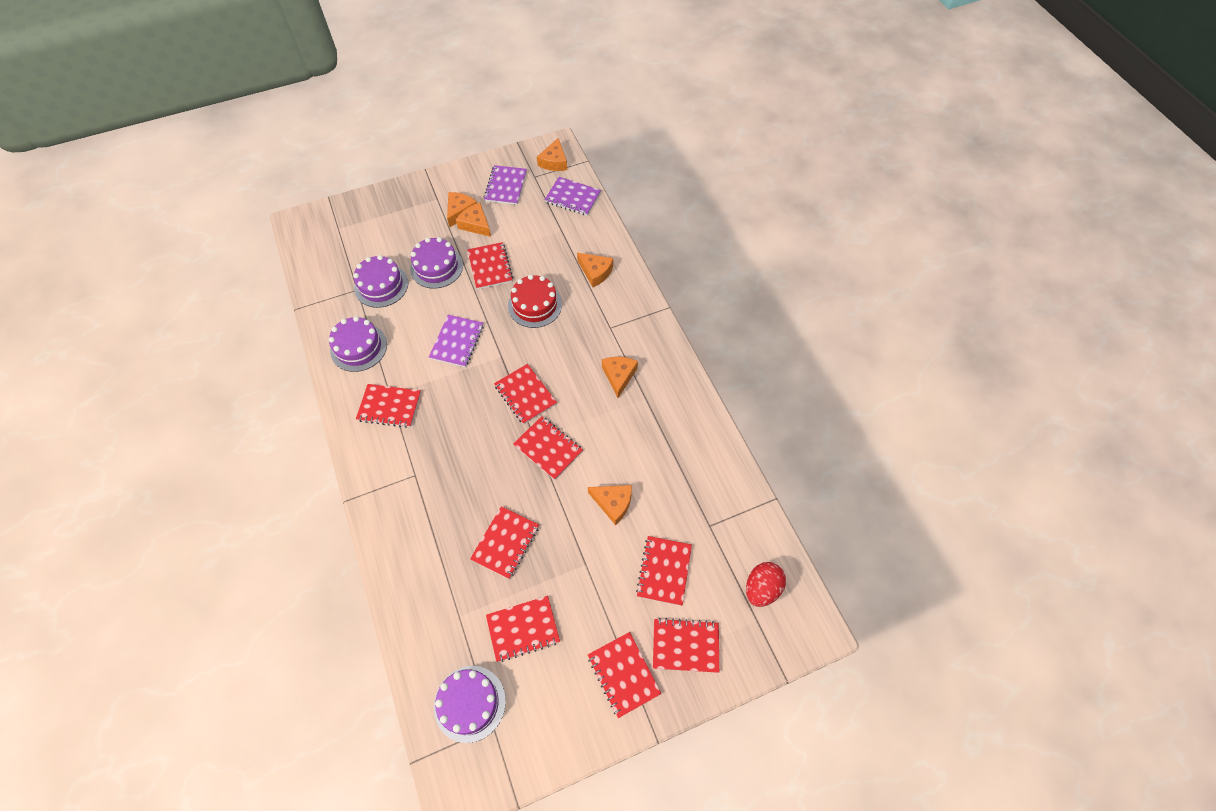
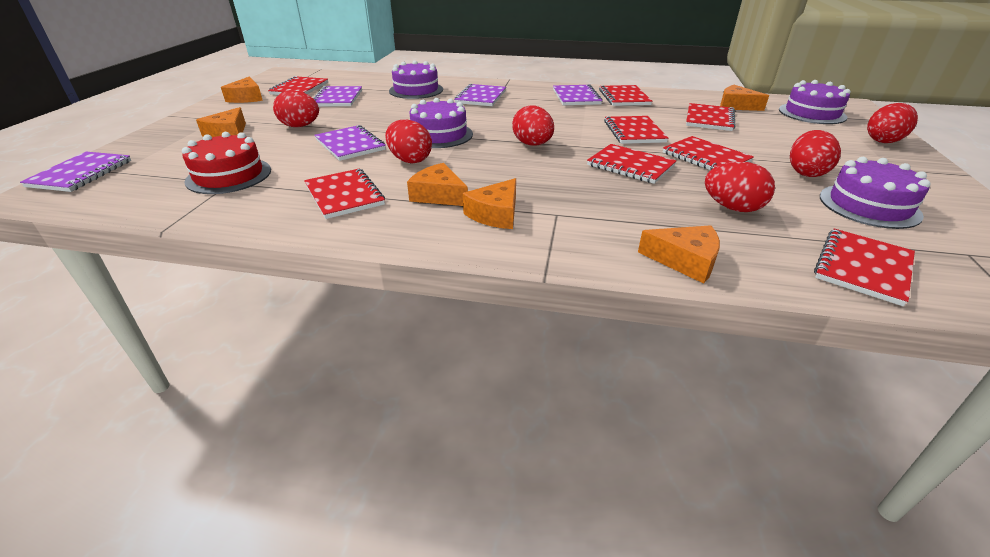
purple notebook: [429,315,484,367] [484,165,527,205] [544,177,601,216] = 3 -> [20,152,131,192] [313,86,362,106] [314,125,386,161] [454,84,506,106] [553,84,603,105] = 5
red egg: [746,562,786,607] = 1 -> [273,90,319,127] [385,119,432,164] [512,106,554,146] [705,162,775,212] [790,130,841,177] [867,103,918,143] = 6
red notebook: [356,384,421,428] [468,242,513,290] [470,506,539,579] [486,596,560,662] [494,364,557,425] [513,416,583,480] [588,632,661,718] [636,536,692,606] [653,618,719,673] = 9 -> [268,76,328,95] [304,168,385,219] [587,144,676,184] [599,85,652,106] [604,116,668,144] [663,136,754,170] [686,103,736,131] [814,229,915,306] = 8

